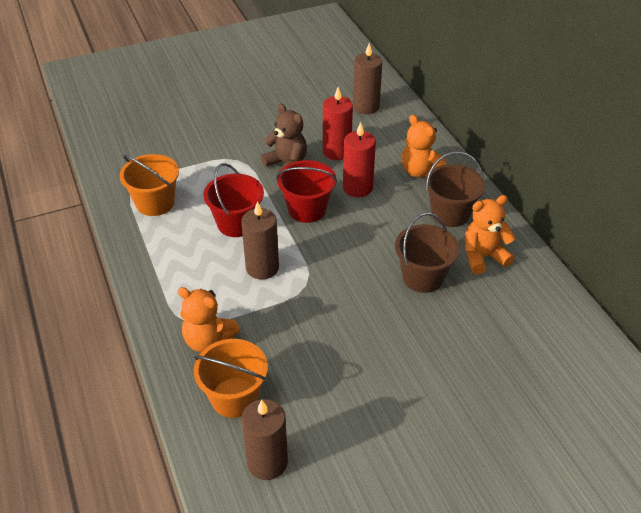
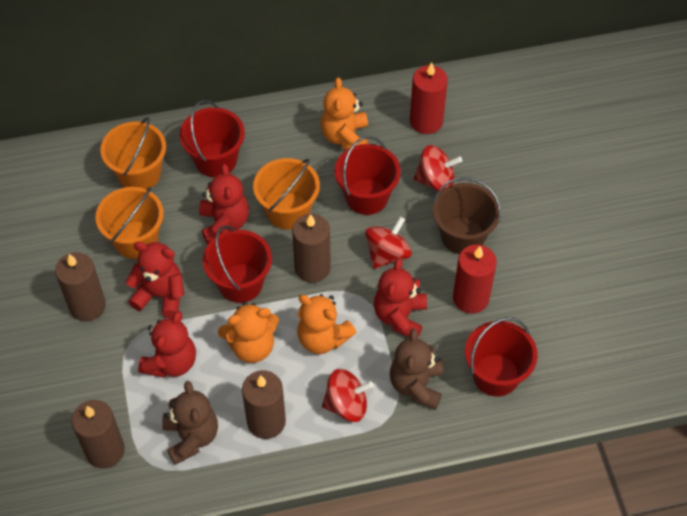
brown bucket: [395,213,460,293] [425,152,485,227] = 2 -> [433,177,501,254] = 1
brown candle: [241,201,279,280] [241,399,288,480] [353,43,382,114] = 3 -> [55,252,106,321] [72,400,125,468] [242,370,286,439] [292,214,331,283] = 4
brown teddy bear: [261,104,307,173] = 1 -> [162,381,218,465] [390,328,444,409] = 2
orange bucket: [120,154,179,216] [194,339,268,418] = 2 -> [95,187,164,259] [101,117,166,189] [253,158,320,229] = 3
red bucket: [203,163,264,237] [276,160,337,223] = 2 -> [180,100,245,177] [203,225,272,303] [334,136,401,215] [465,317,538,397] = 4
red spinning top: none = 0 -> [322,369,374,422] [365,217,412,269] [414,145,462,191] = 3
red teddy bear: none = 0 -> [126,242,184,318] [138,311,196,378] [199,164,249,244] [374,258,427,338] = 4

